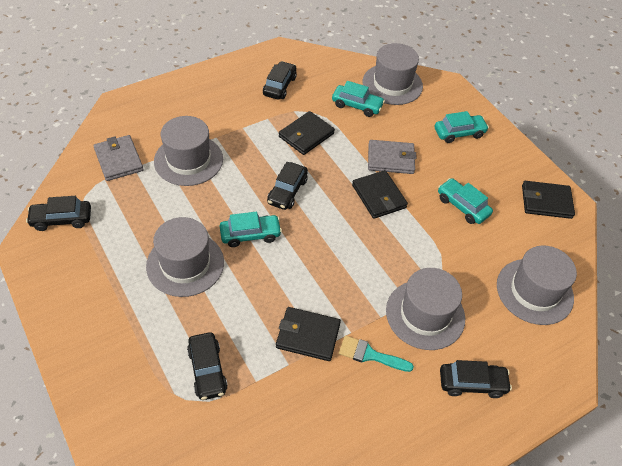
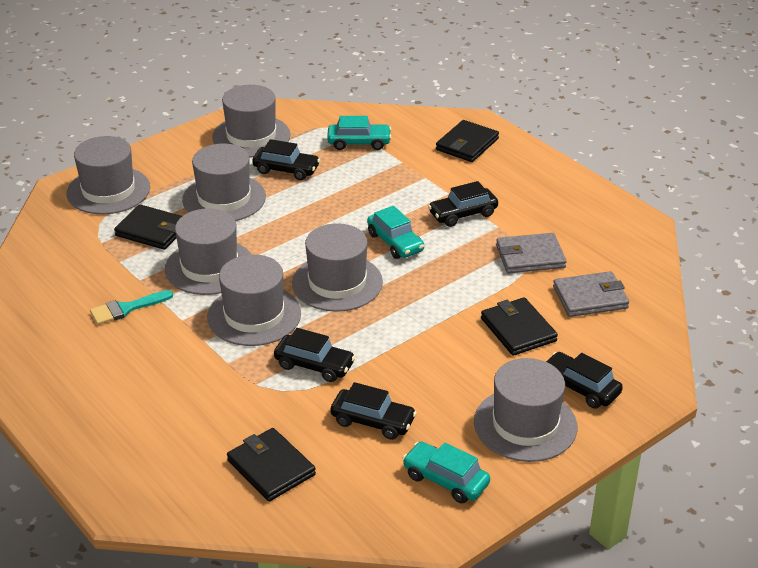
grey hat: [146,217,224,297] [154,116,223,186] [363,43,423,105] [386,268,465,350] [497,245,577,325] = 5 -> [67,136,150,214] [165,208,251,295] [182,143,266,221] [207,254,301,346] [212,85,291,157] [292,223,383,312] [474,358,577,462] = 7
turquoise car: [220,212,282,247] [332,81,385,117] [434,111,489,143] [438,178,493,224] = 4 -> [327,116,391,150] [367,206,424,259] [402,441,490,503] = 3

